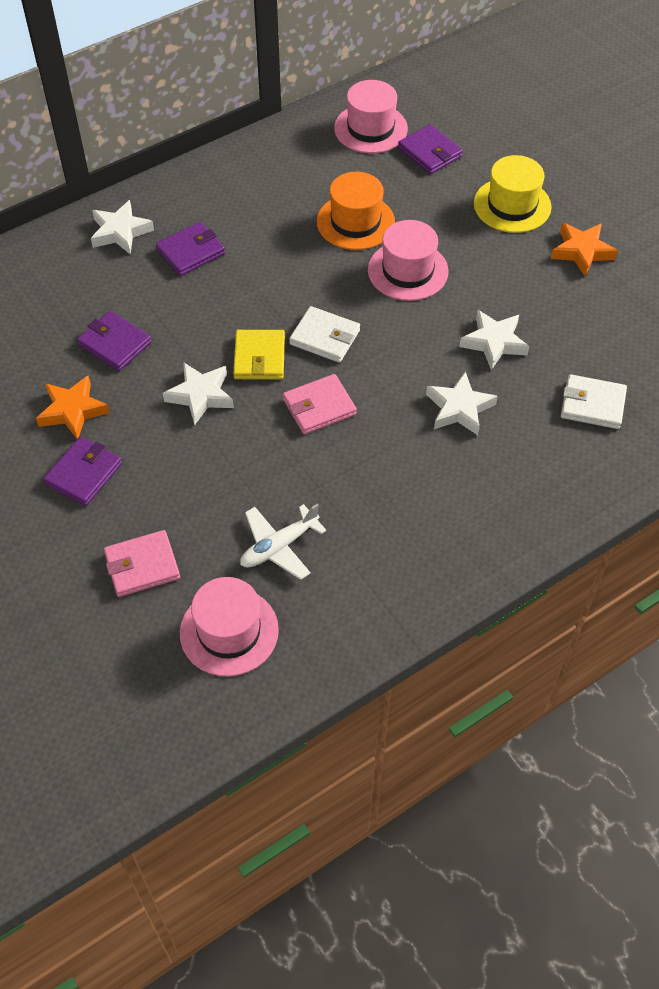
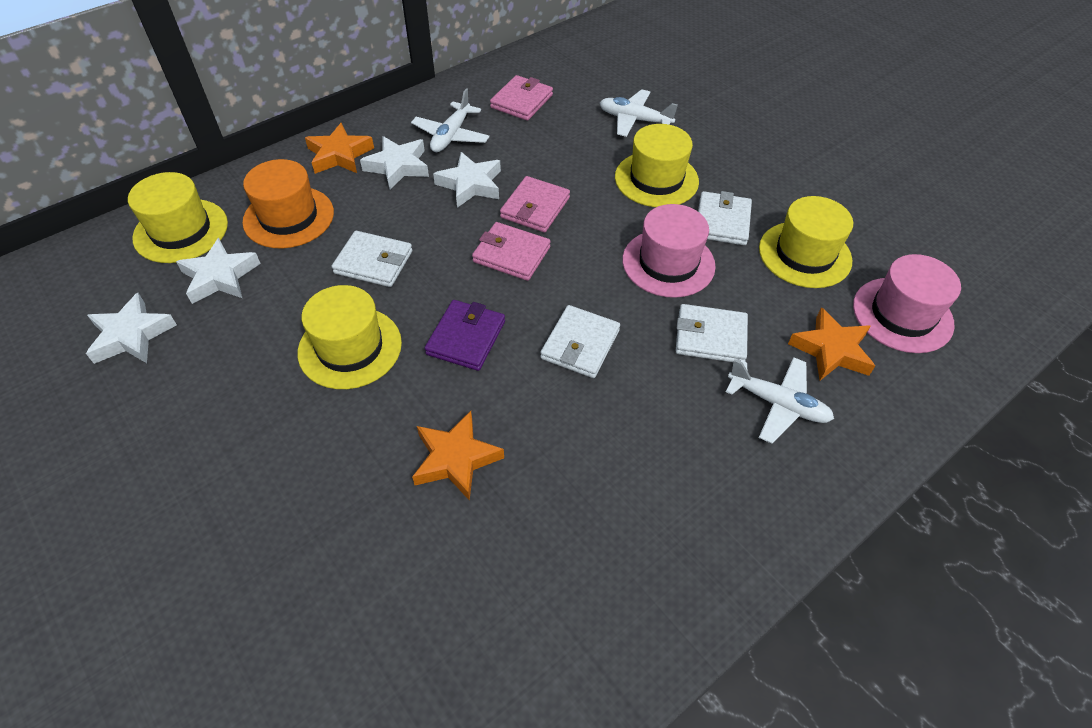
orange star: [36,375,110,439] [551,223,618,276] = 2 -> [305,123,374,174] [412,411,504,501] [788,307,875,381] = 3
pink hat: [180,577,279,677] [334,80,408,153] [368,220,449,301] = 3 -> [622,204,716,298] [853,254,961,353] = 2
pink wallet: [104,530,180,597] [283,374,357,434] = 2 -> [472,222,551,281] [490,75,553,121] [500,176,570,233] = 3
purple wallet: [43,437,122,506] [77,311,152,371] [156,222,225,276] [398,124,463,174] = 4 -> [425,300,505,371] = 1
white plane: [240,504,327,580] = 1 -> [411,88,490,152] [600,89,678,137] [726,357,834,444] = 3
white wallet: [289,306,360,363] [561,374,627,429] = 2 -> [332,231,412,287] [540,305,620,378] [676,304,748,362] [698,191,752,245] = 4
yellow hat: [474,155,551,233] = 1 -> [128,172,228,263] [298,285,402,389] [615,124,699,207] [759,196,853,288] = 4
yellow wallet: [233,330,285,380] = 1 -> none = 0

